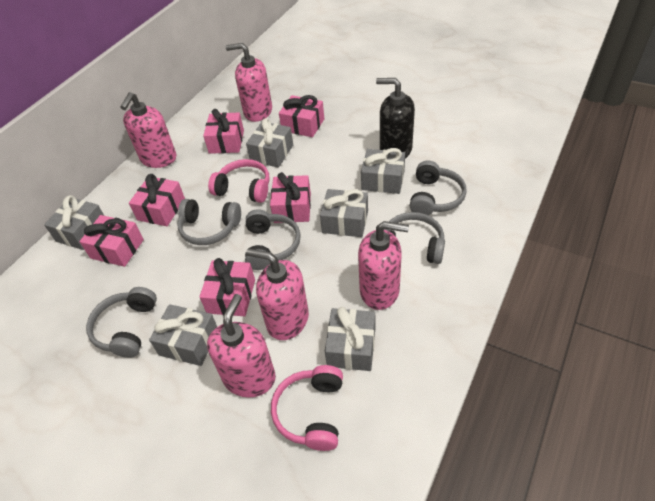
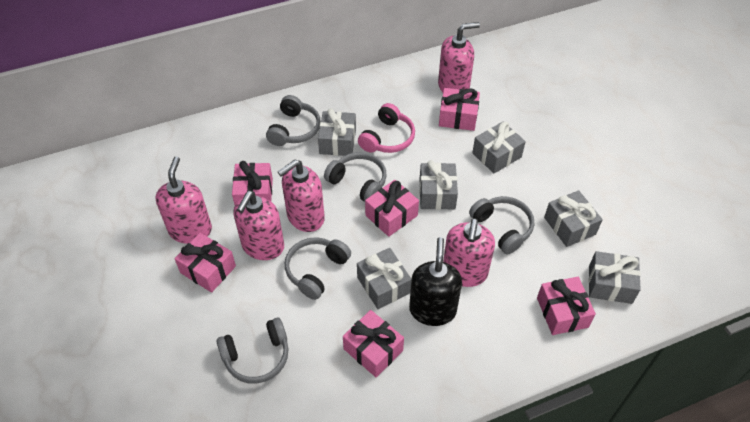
pink headphones: [208,159,269,203] [271,365,343,451] = 2 -> [358,103,415,153] = 1

